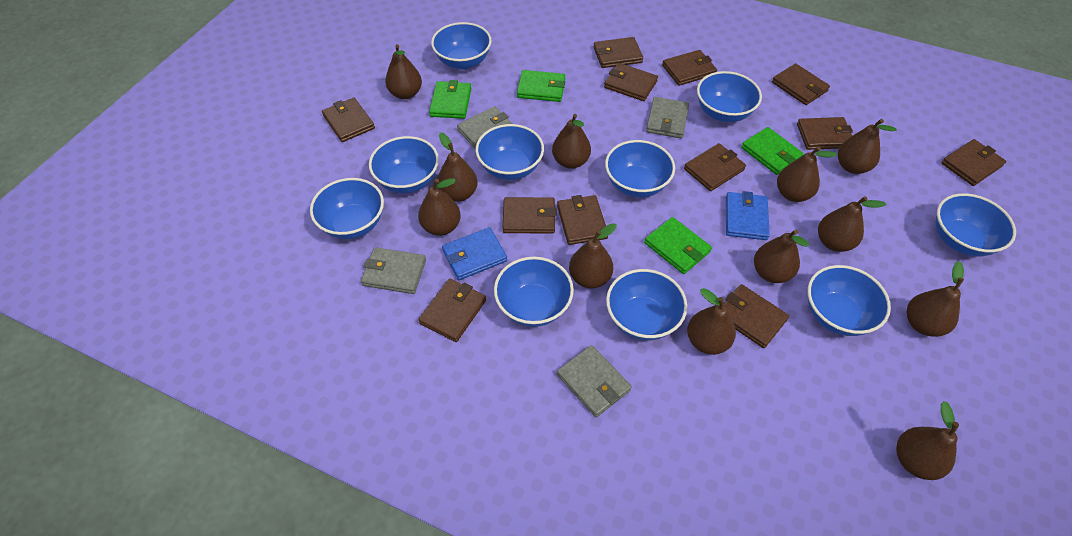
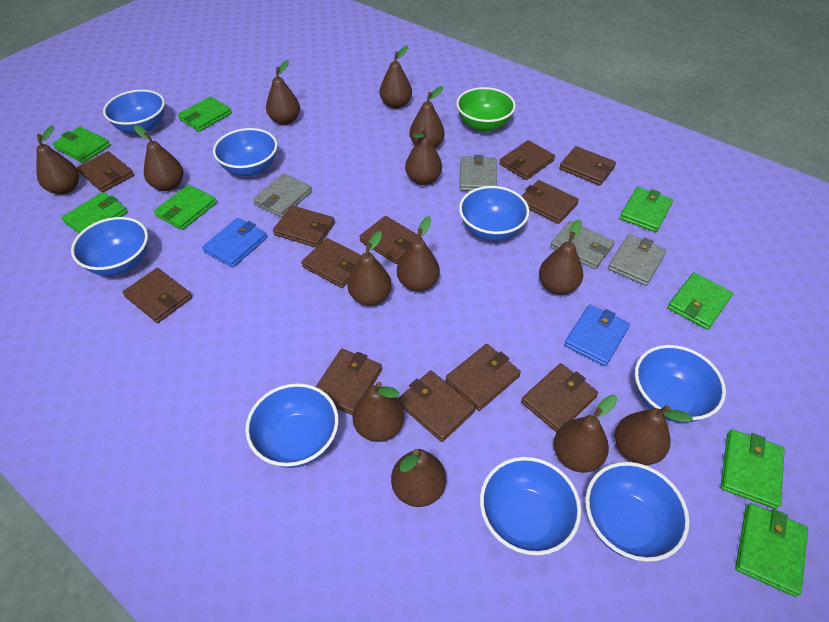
blue bowl: [310,178,384,239] [369,136,439,193] [431,22,492,69] [476,124,544,180] [494,257,574,327] [605,140,675,198] [606,269,687,340] [697,71,762,122] [808,265,891,336] [936,193,1016,257] = 10 -> [71,217,148,276] [103,90,165,135] [213,128,277,177] [245,383,339,468] [459,186,529,241] [480,457,581,555] [585,462,689,562] [635,345,726,423] = 8
brown pear: [385,44,422,99] [418,178,461,236] [437,132,478,202] [552,114,591,169] [569,223,617,289] [687,288,736,355] [754,229,809,283] [777,146,837,202] [818,196,886,252] [838,119,897,174] [896,401,959,480] [907,261,964,337] = 12 -> [36,125,79,195] [134,125,183,191] [266,60,300,125] [348,231,392,306] [352,382,404,442] [380,46,412,109] [391,449,446,507] [397,216,440,291] [405,127,442,185] [410,86,445,148] [539,219,583,295] [554,395,617,473] [615,405,693,465] = 13
green bowl: none = 0 -> [456,87,516,132] = 1
green wallet: [429,80,471,119] [517,70,565,102] [644,217,712,274] [741,127,804,175] = 4 -> [52,126,111,163] [61,192,128,233] [154,185,217,230] [178,96,232,132] [620,187,673,232] [667,272,733,330] [720,429,785,509] [735,503,808,597] = 8

